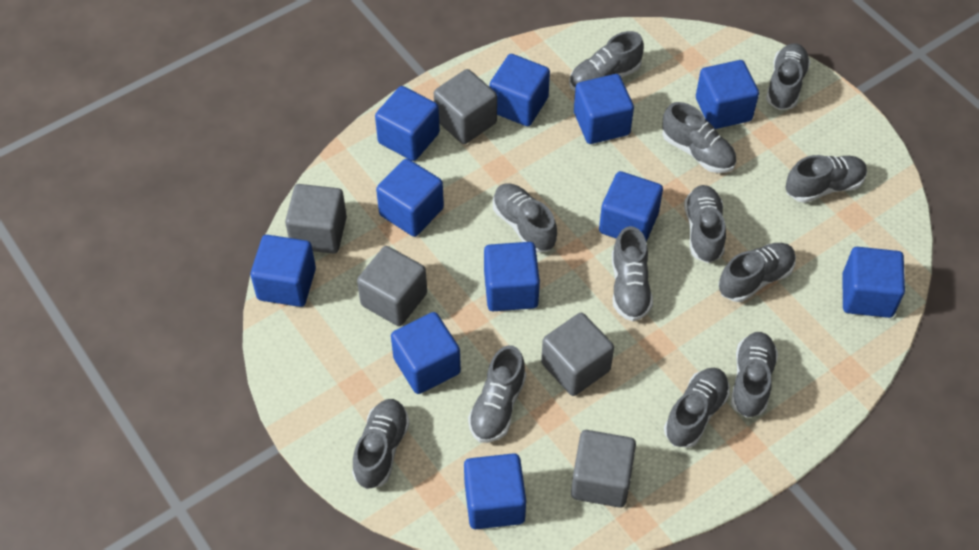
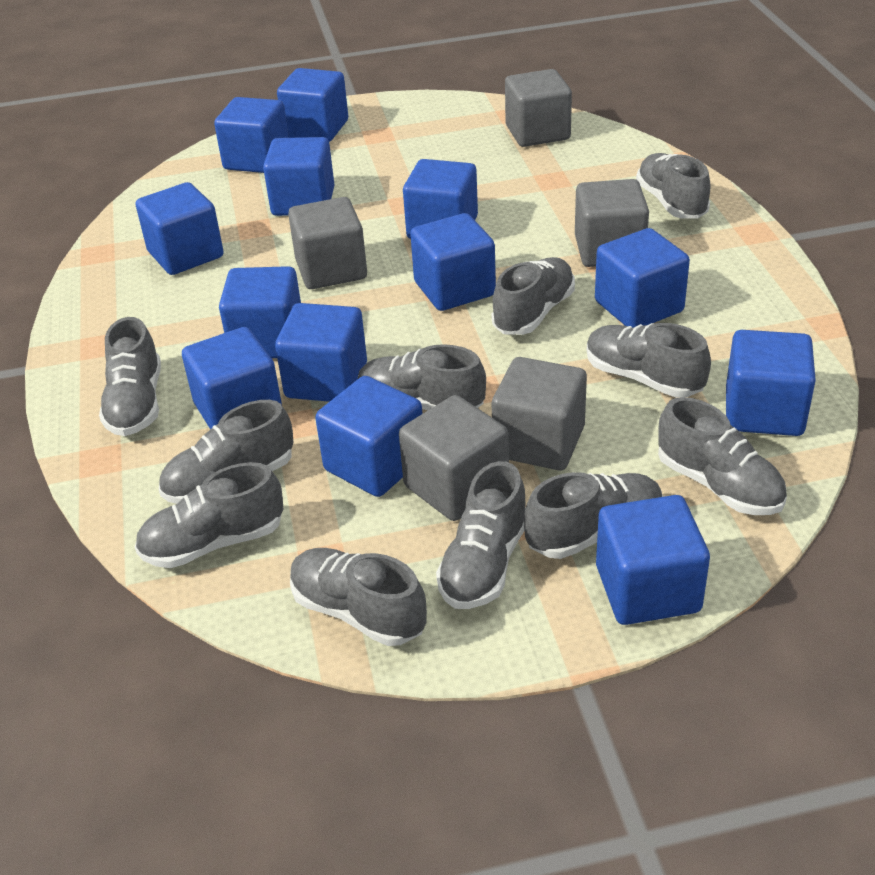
blue cube: [250,235,316,307] [375,86,440,161] [376,159,444,237] [391,312,461,394] [464,453,526,529] [484,242,540,311] [490,54,550,126] [574,74,634,144] [599,171,663,242] [696,60,759,129] [842,247,905,318] = 11 -> [136,182,224,275] [182,327,282,429] [214,97,289,173] [219,266,301,358] [263,137,334,216] [275,303,367,402] [277,68,348,142] [315,376,423,497] [403,159,478,239] [410,213,496,311] [595,228,690,328] [596,495,710,625] [726,330,816,436] = 13
grey shoe: [352,399,410,489] [468,345,526,443] [493,183,557,253] [569,31,644,91] [612,226,653,321] [662,102,736,173] [664,368,730,448] [684,185,726,263] [718,243,796,302] [731,332,778,418] [766,43,811,110] [785,155,867,203] = 12 -> [99,317,161,436] [135,462,284,568] [159,400,294,504] [290,548,427,646] [358,344,486,410] [436,461,526,609] [492,257,575,335] [524,472,663,559] [587,323,711,398] [636,153,710,219] [658,397,787,515] = 11

